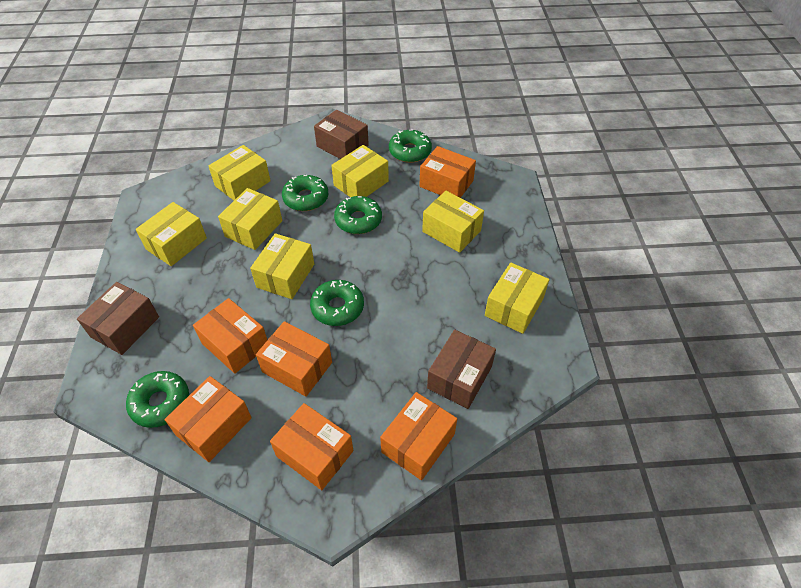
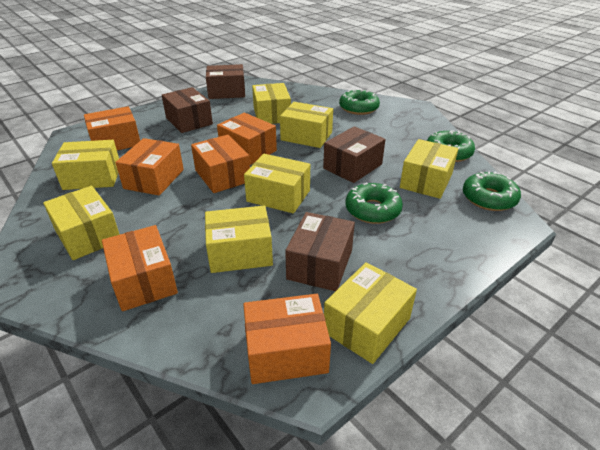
brown box: [77,282,159,355] [314,110,369,159] [427,330,496,409] = 3 -> [162,87,213,133] [206,64,245,99] [285,212,355,291] [323,126,385,183] = 4
green donut: [126,371,189,428] [282,175,328,211] [310,280,364,326] [334,196,382,234] [389,130,432,163] = 5 -> [339,89,380,115] [345,183,403,224] [427,130,475,162] [463,171,521,211] = 4
yellow box: [136,202,207,266] [208,145,271,200] [218,188,282,250] [250,233,314,299] [331,145,389,197] [422,191,484,253] [485,262,549,334] = 7 -> [43,186,120,260] [52,140,119,190] [205,206,273,273] [244,154,310,213] [252,83,291,124] [280,102,333,148] [324,262,417,364] [400,139,458,199] = 8

